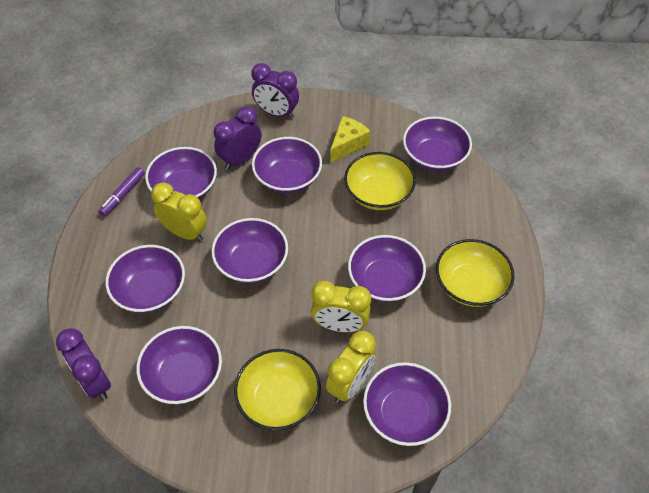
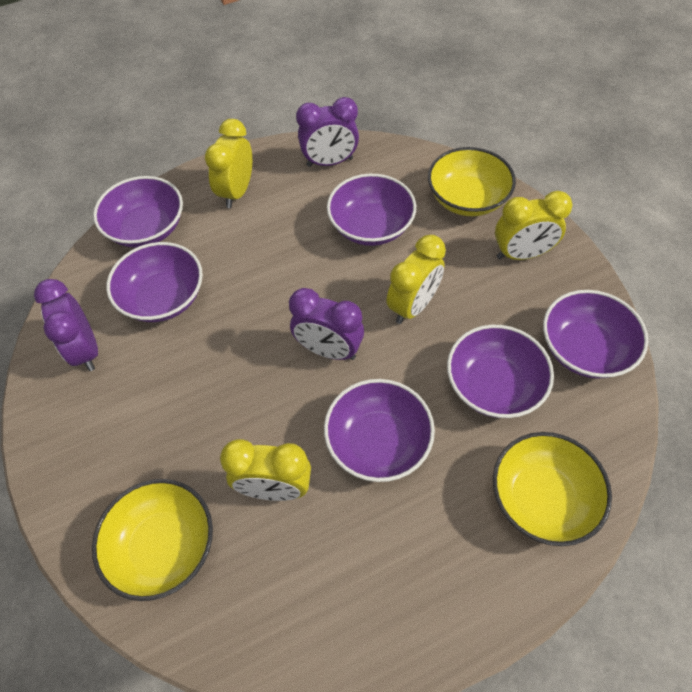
purple bowl: [106,245,185,313] [136,326,222,404] [145,147,217,199] [212,218,288,283] [252,137,322,194] [348,235,426,302] [363,362,451,446] [403,117,472,172] = 8 -> [93,176,183,248] [106,242,203,322] [324,379,435,482] [327,174,416,246] [447,325,554,418] [543,290,648,379] = 6
purple marker: [99,167,145,216] = 1 -> none = 0
yellow cheese: [330,116,370,163] = 1 -> none = 0
yellow clock: [151,182,207,242] [311,281,371,332] [326,331,376,403] = 3 -> [205,119,252,208] [220,439,311,501] [386,235,446,324] [495,191,573,260] = 4

